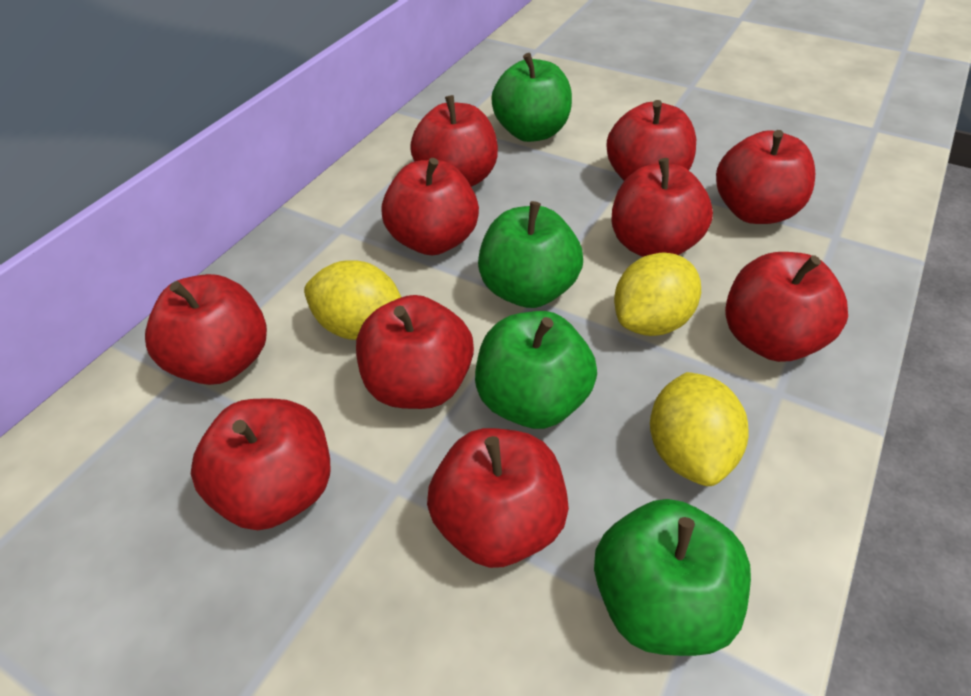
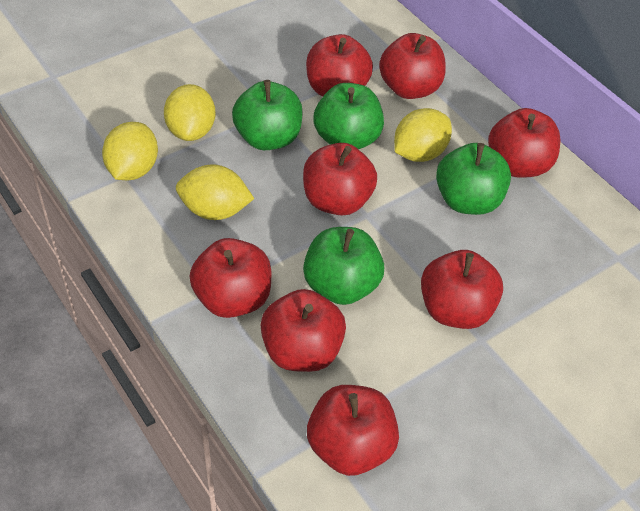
red apple: [145,274,267,385] [191,399,330,530] [356,295,474,409] [382,158,479,255] [410,95,498,187] [427,428,569,568] [606,100,696,181] [611,158,713,257] [716,130,815,224] [725,252,848,362] = 10 -> [190,238,271,318] [260,289,346,372] [303,143,377,216] [306,34,373,97] [307,385,399,476] [379,33,446,99] [421,250,503,329] [488,108,561,178] = 8
yellow lemon: [304,260,401,340] [614,253,701,336] [650,372,748,486] = 3 -> [102,122,158,180] [164,84,216,141] [176,164,254,220] [394,108,452,162] = 4

